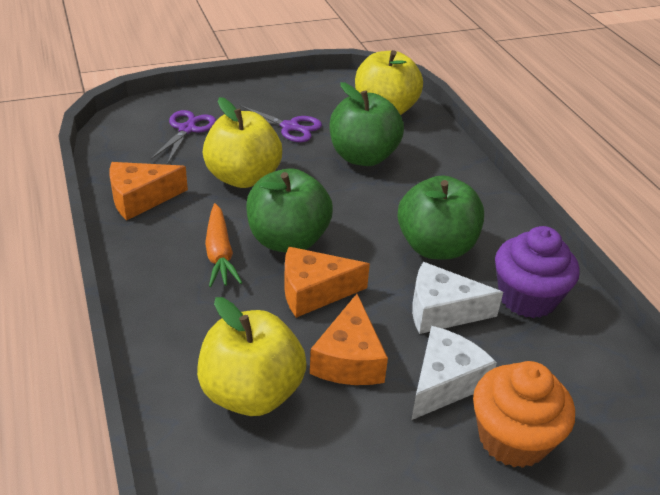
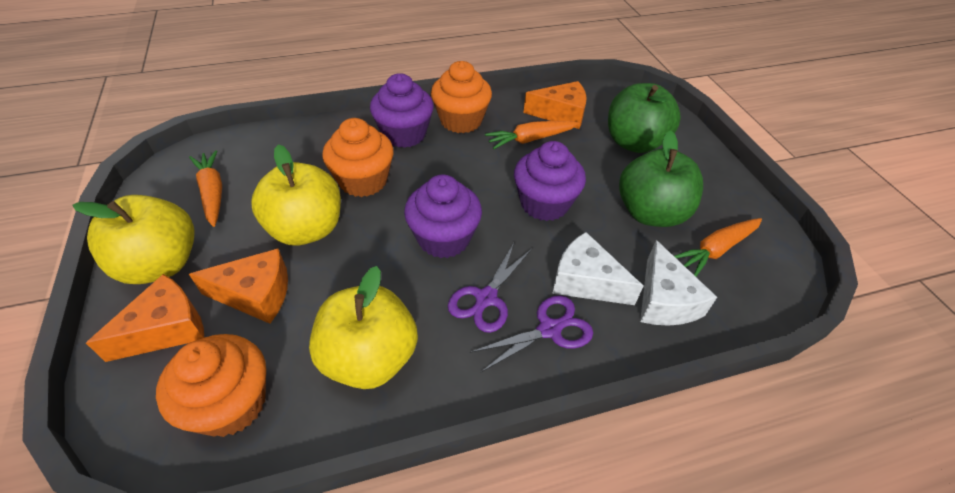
green apple: [246,168,333,253] [330,82,404,166] [398,175,484,260] = 3 -> [608,83,681,153] [619,130,703,227] = 2
orange carrot: [205,203,242,287] = 1 -> [189,150,222,227] [485,121,579,149] [674,218,762,277] = 3
orange cupcake: [473,361,575,468] = 1 -> [156,334,266,437] [322,118,394,197] [431,61,492,133] = 3
purple cupcake: [495,226,580,318] = 1 -> [370,73,434,148] [404,175,482,258] [514,141,586,221] = 3

